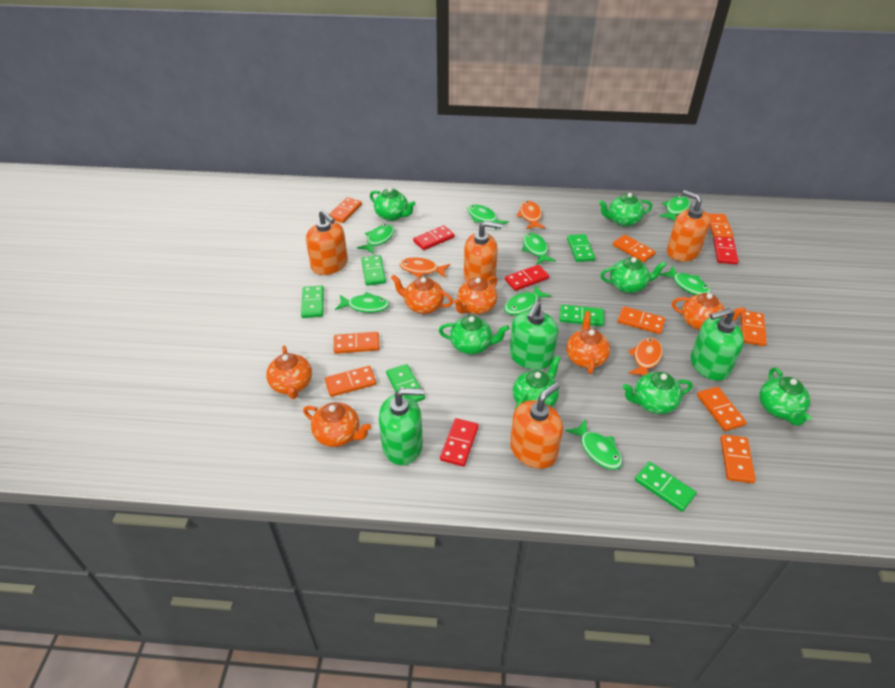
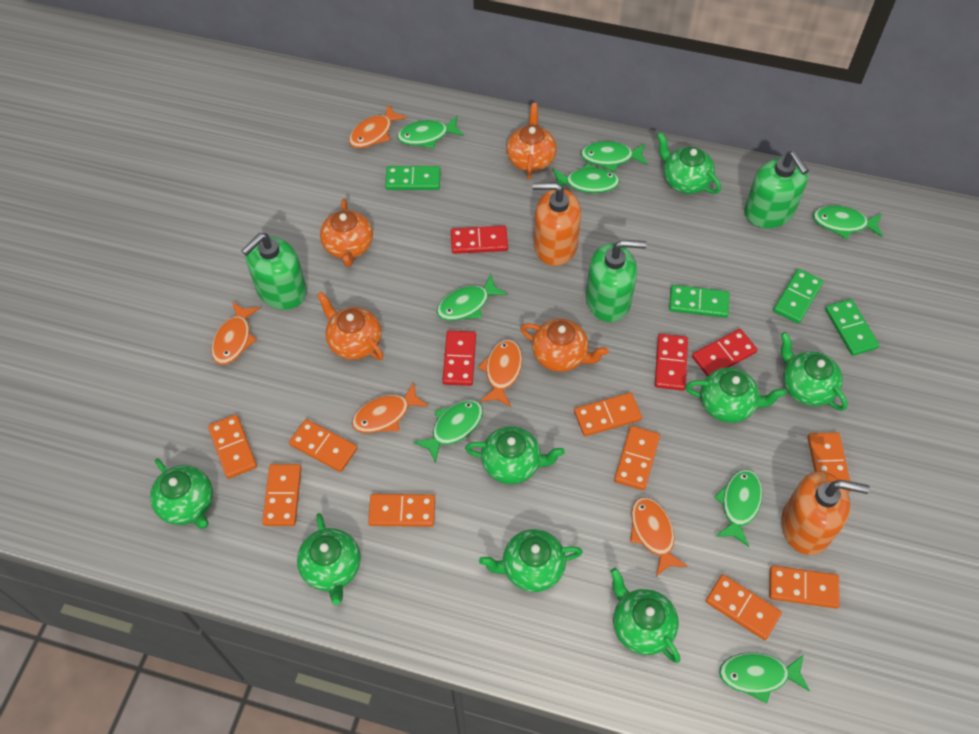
green domino: [301,286,324,318] [361,255,386,286] [386,364,425,402] [560,305,604,326] [567,234,595,262] [635,462,697,512] = 6 -> [385,166,441,190] [669,285,729,318] [773,269,823,324] [825,299,879,356] = 4
green teapot: [370,187,416,221] [439,316,509,354] [513,356,561,409] [599,193,652,227] [600,257,667,293] [623,372,693,414] [759,367,812,426] = 7 -> [150,458,213,529] [297,513,361,605] [465,426,565,484] [479,529,583,592] [610,568,680,663] [657,132,721,194] [685,367,786,423] [781,332,848,411] = 8
orange fish: [400,257,450,278] [516,201,545,229] [628,338,663,376] = 3 -> [211,302,260,365] [349,104,407,148] [352,382,429,433] [478,339,522,407] [630,497,688,576] = 5
orange soap dispenser: [306,210,348,275] [464,221,502,284] [510,382,563,469] [667,190,710,262] = 4 -> [532,182,581,266] [781,471,870,555] = 2
orange teapot: [266,346,312,399] [303,402,371,447] [391,275,453,314] [453,276,497,314] [566,311,610,374] [672,293,746,330] = 6 -> [317,292,383,360] [320,198,373,267] [506,103,556,179] [520,319,609,372] = 4

